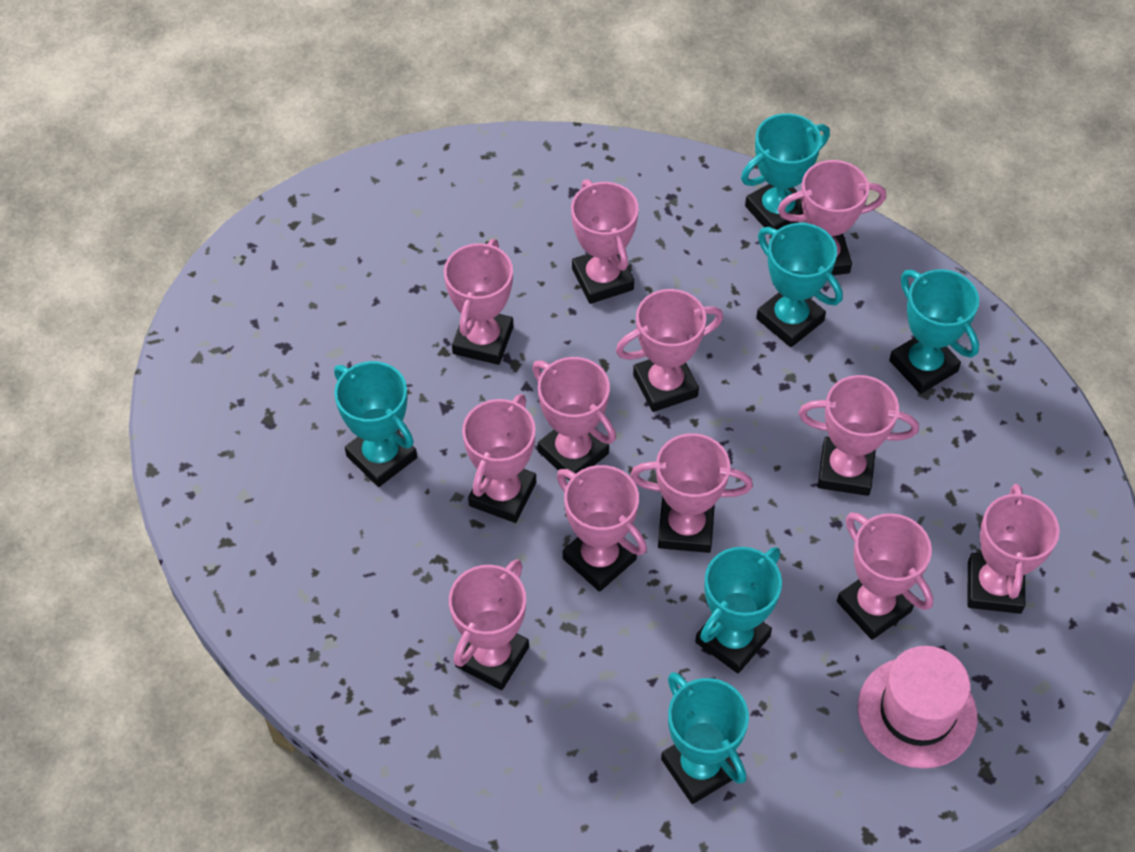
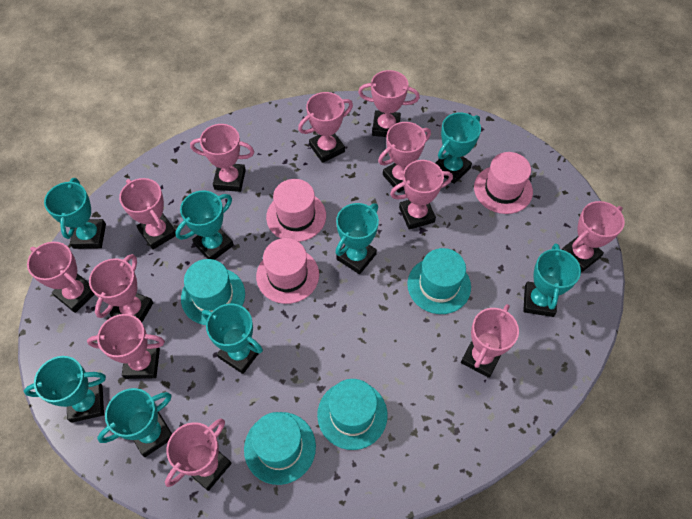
pink hat: [858,646,977,769] = 1 -> [256,238,319,304] [266,179,326,242] [474,152,533,214] = 3
turquoise hat: none = 0 -> [181,259,245,325] [244,412,316,485] [317,379,387,450] [407,248,471,314] = 4
turquoise trophy: [334,361,417,487] [661,672,749,804] [695,547,782,673] [741,113,830,230] [756,223,843,347] [889,269,979,394] = 6 -> [24,356,106,423] [44,178,106,249] [97,388,172,457] [175,191,234,260] [202,304,263,374] [335,203,379,274] [435,112,481,184] [523,243,581,317] = 8

